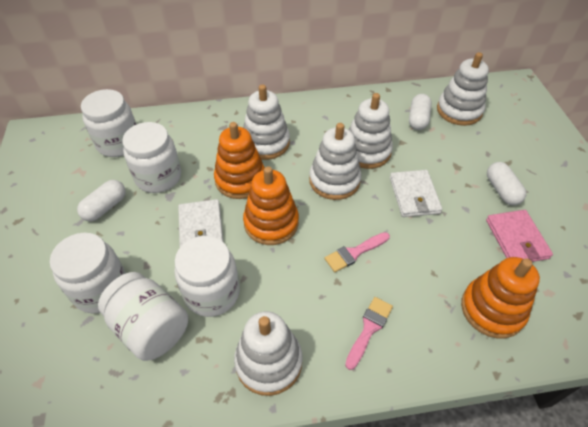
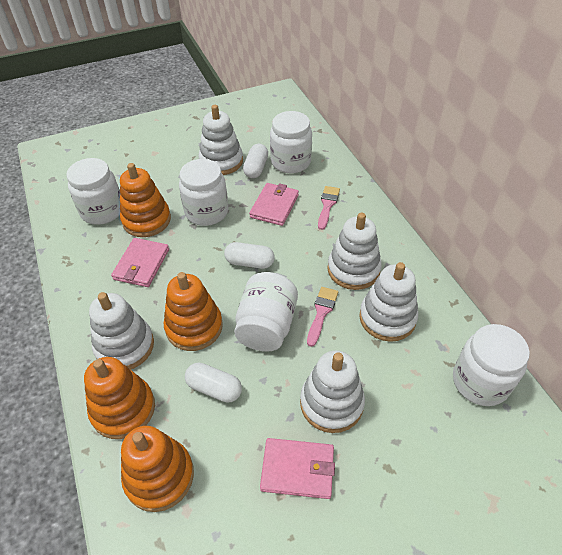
orange stacking toy: [214,122,265,199] [243,166,299,245] [461,257,540,338] = 3 -> [84,357,155,439] [120,163,171,237] [121,426,194,512] [164,272,223,351] = 4
pink wallet: [486,210,553,262] = 1 -> [111,238,169,287] [249,183,299,226] [260,438,335,499] = 3
white wallet: [178,199,223,247] [390,170,442,217] = 2 -> none = 0

